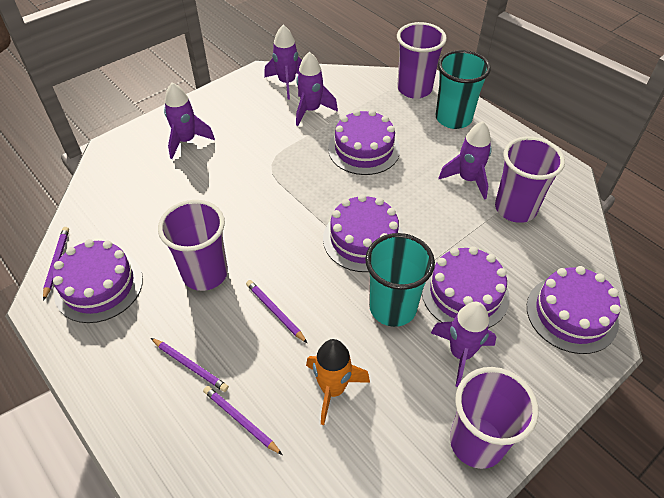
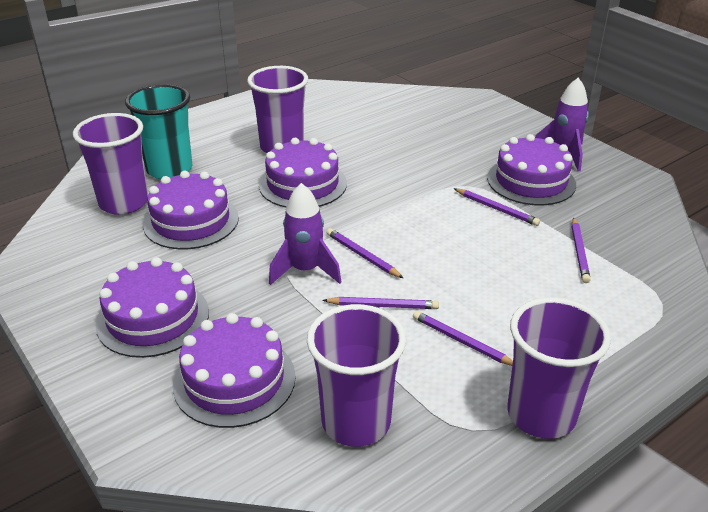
orange rocket: [306,339,370,425] = 1 -> none = 0
purple pencil: [43,227,69,301] [151,338,229,392] [203,386,282,455] [246,280,307,343] = 4 -> [322,297,439,309] [327,228,403,278] [413,311,513,366] [453,188,540,226] [572,217,591,283] = 5
purple rocket: [164,82,215,159] [264,25,302,99] [296,52,338,126] [431,302,496,387] [439,121,492,200] = 5 -> [269,183,341,285] [535,77,589,172] = 2
turquoise cup: [365,233,435,327] [436,50,491,129] = 2 -> [125,84,193,179] = 1

